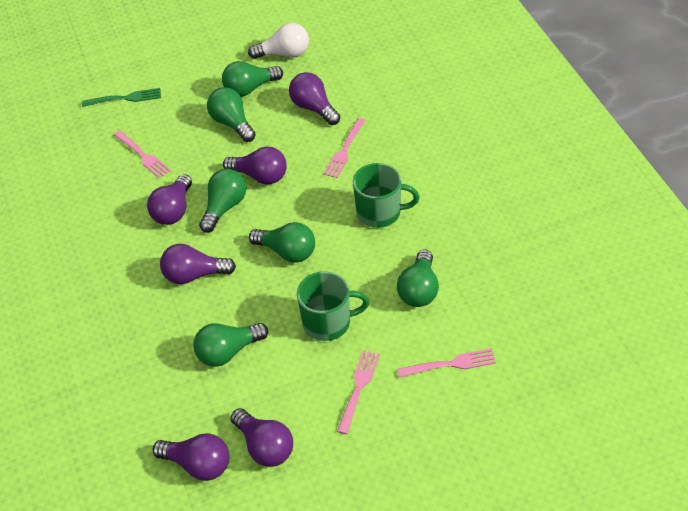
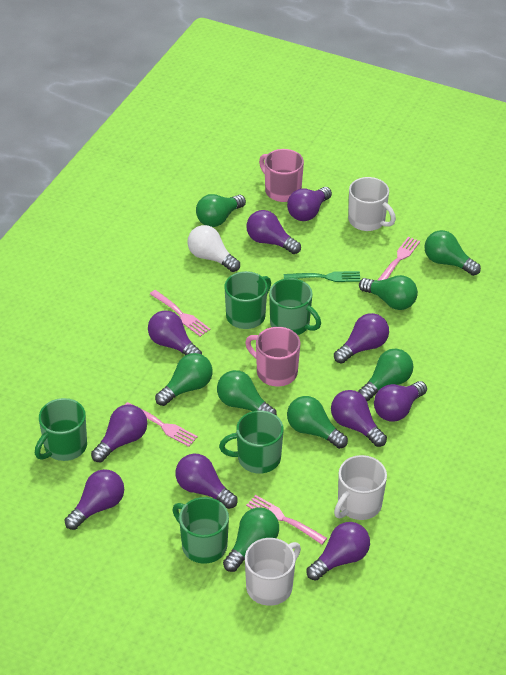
green light bulb: [193,323,268,367] [199,169,246,233] [207,87,256,142] [222,61,283,97] [249,222,315,263] [397,249,439,307] = 6 -> [155,353,213,406] [196,194,246,227] [217,370,277,415] [223,508,279,572] [287,396,348,449] [358,349,413,401] [359,275,418,310] [424,230,481,276] = 8
green mug: [297,271,369,341] [353,163,420,228] = 2 -> [35,398,87,461] [172,497,229,564] [219,410,284,474] [224,271,271,329] [269,278,321,335] = 5
pink mug: none = 0 -> [245,327,300,386] [259,149,304,202] = 2
purple light bulb: [147,174,192,225] [152,433,229,481] [160,244,236,284] [223,147,287,184] [231,408,293,467] [289,72,340,125] = 6 -> [65,469,124,530] [91,404,147,462] [148,310,202,355] [175,454,238,509] [246,210,301,254] [287,187,332,221] [307,522,370,581] [331,390,387,447] [334,313,389,364] [374,381,427,422] = 10
white mug: none = 0 -> [245,538,301,606] [334,455,387,520] [348,177,396,231] = 3

